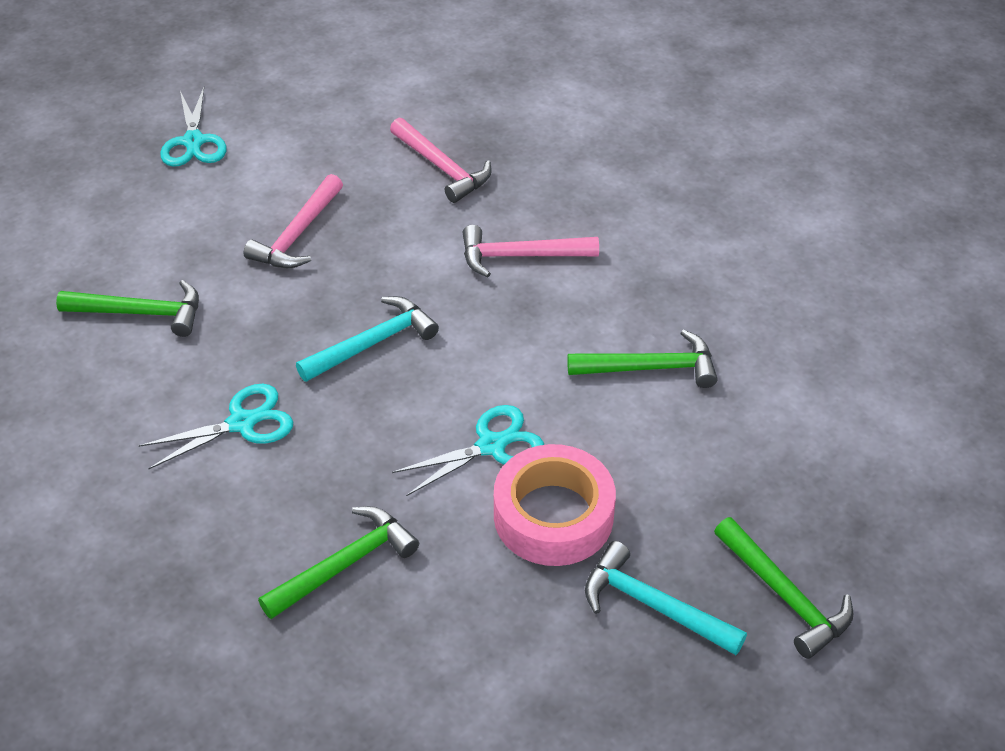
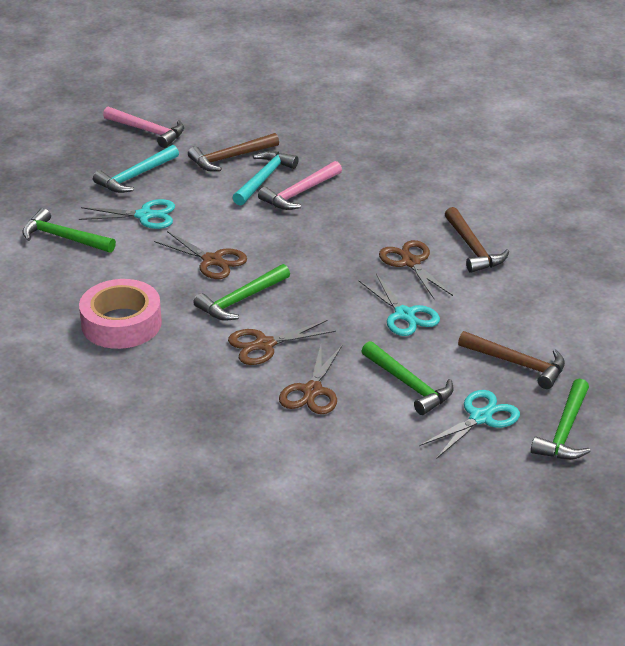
brown hammer: none = 0 -> [188,133,279,171] [445,207,509,273] [458,331,565,389] = 3
brown scissors: none = 0 -> [154,231,247,279] [228,320,336,365] [279,345,342,414] [379,240,453,300] = 4
pink hammer: [243,174,343,268] [390,118,492,203] [463,225,599,277] = 3 -> [103,107,184,148] [258,161,342,210] = 2

